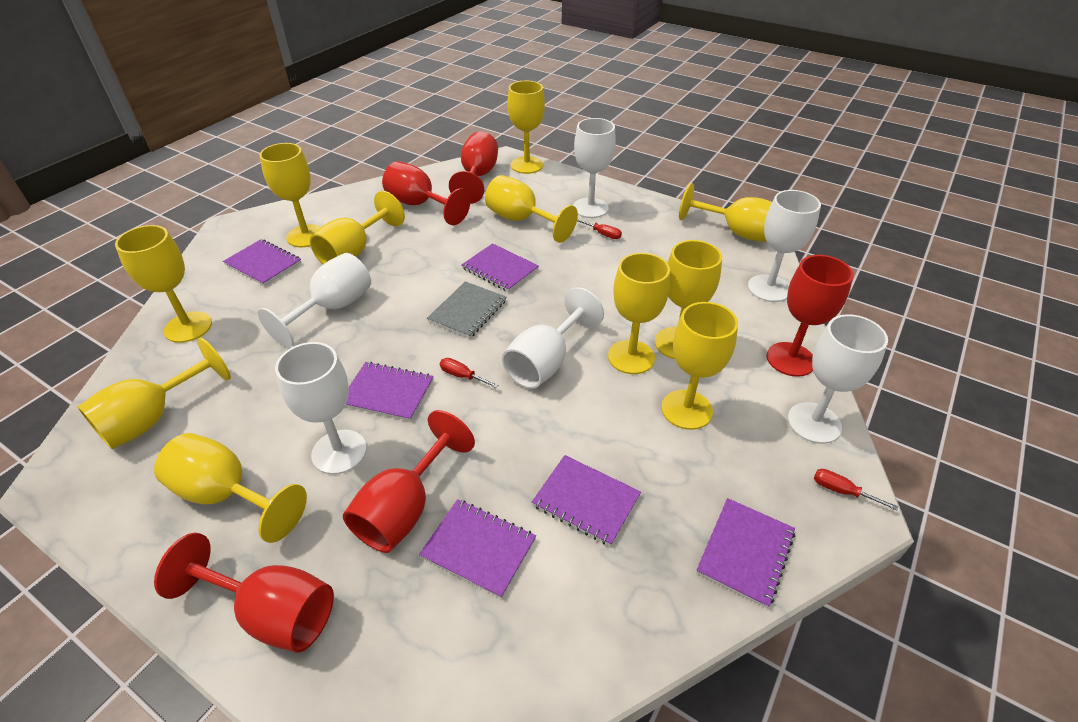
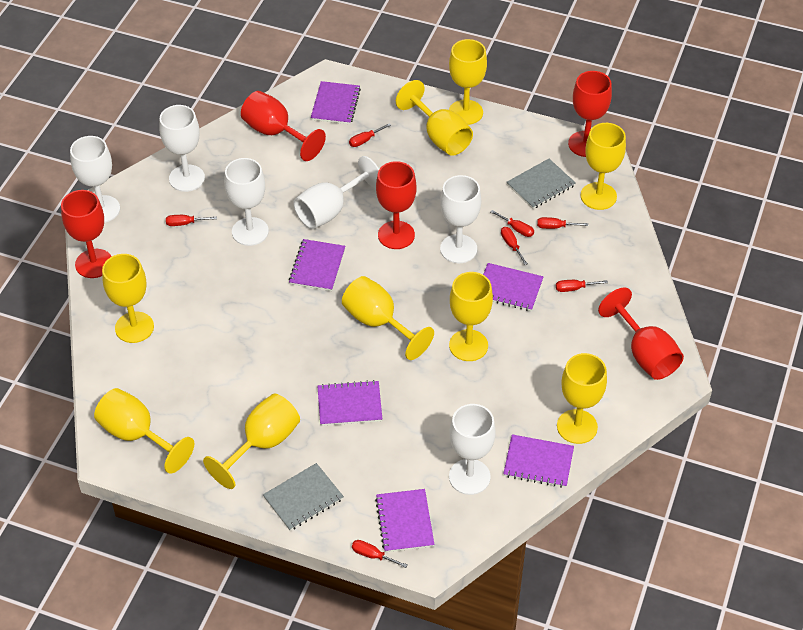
grey notebook: [427,281,506,338] = 1 -> [263,463,344,531] [507,159,576,209] = 2
red screwdriver: [440,358,498,388] [577,219,622,239] [814,469,898,510] = 3 -> [166,215,217,226] [349,123,391,147] [352,540,407,568] [490,210,534,237] [501,227,528,265] [537,217,588,229] [556,280,608,292] = 7
yellow goblet: [78,338,231,449] [115,225,212,343] [154,433,307,543] [259,143,321,247] [310,191,405,264] [485,175,578,243] [507,81,545,174] [608,253,670,374] [655,240,722,359] [661,302,738,430] [679,183,772,242] = 11 -> [94,388,195,474] [102,254,154,343] [203,394,300,489] [342,276,434,360] [396,80,473,156] [449,39,487,125] [449,272,493,361] [557,353,607,444] [581,123,626,210] = 9

